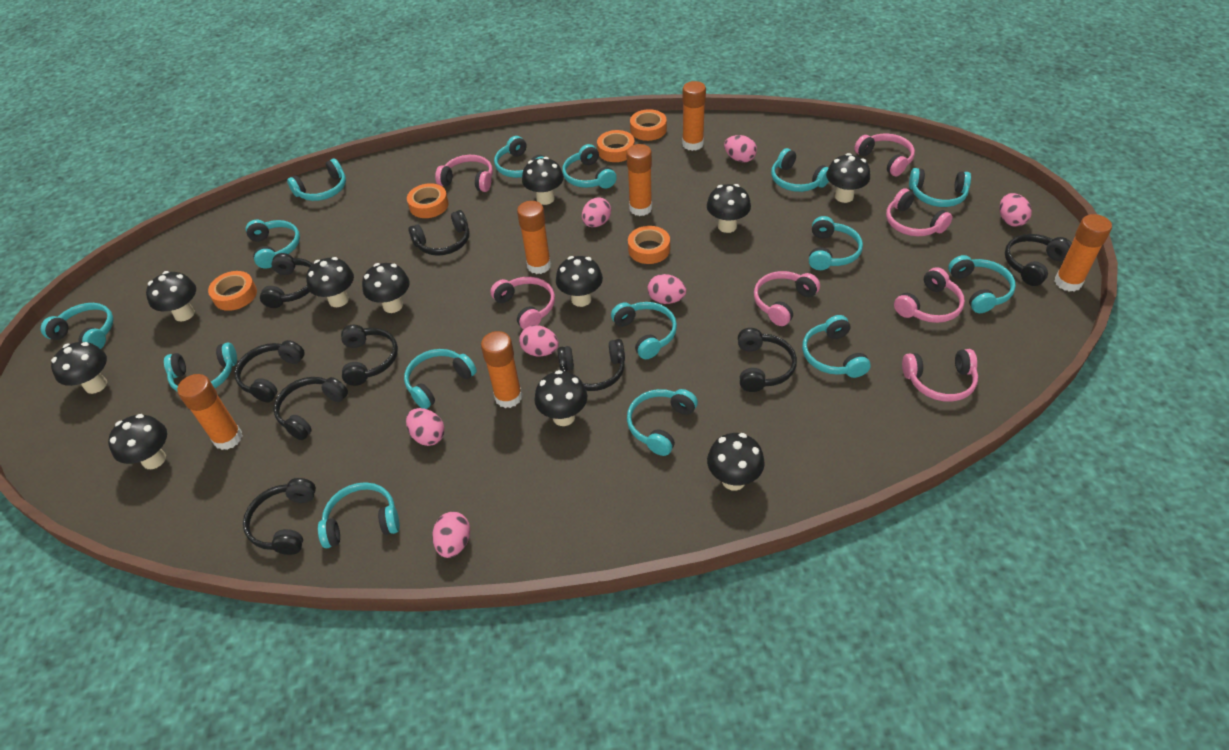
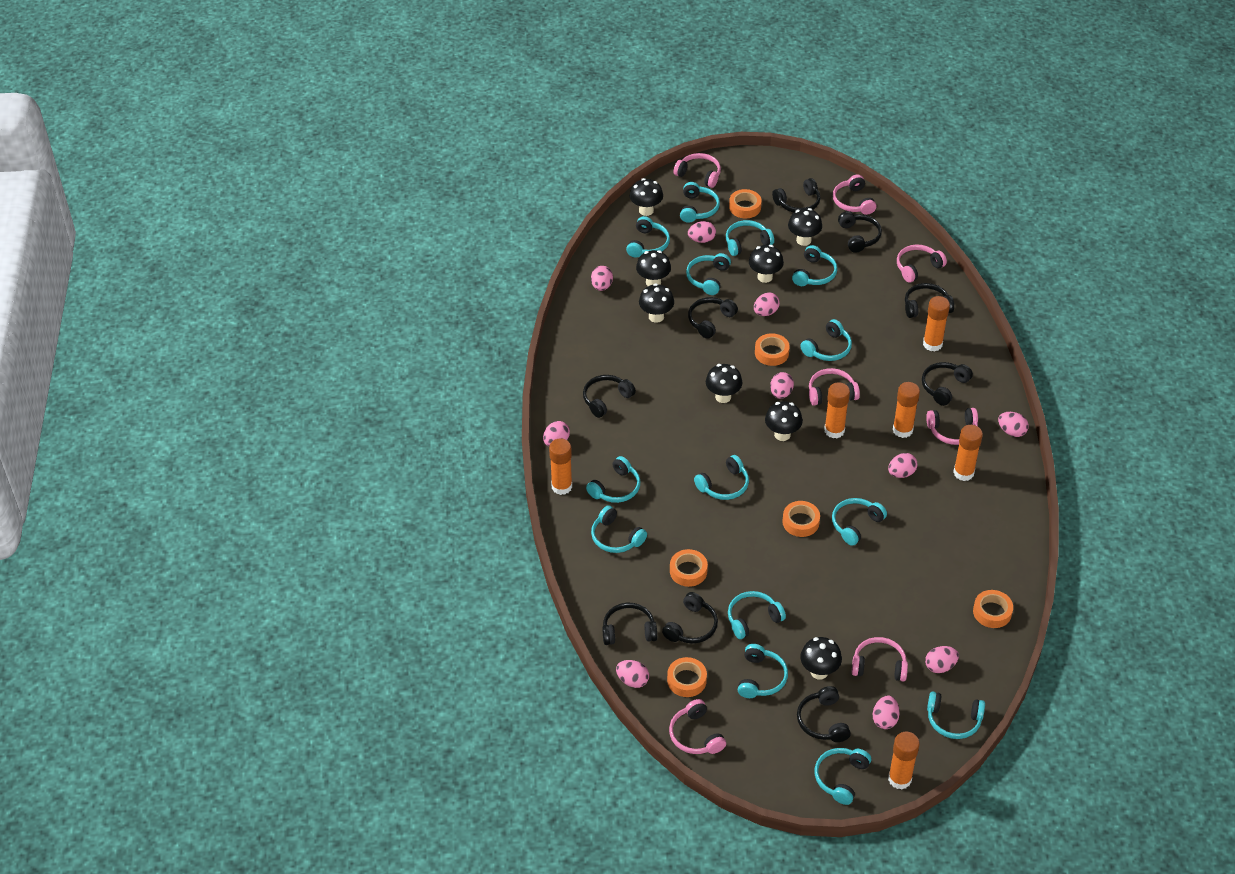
black mushroom: [51,342,107,394] [108,414,167,469] [146,271,196,321] [306,257,354,307] [362,263,410,313] [522,157,564,205] [534,370,587,426] [556,256,603,307] [707,184,751,233] [707,433,765,491] [826,153,870,203] = 11 -> [630,178,663,216] [636,250,671,286] [639,283,674,323] [706,364,743,403] [749,245,784,283] [765,401,803,441] [788,208,822,246] [800,637,842,679] = 8
orange tape: [208,271,257,311] [407,183,449,218] [597,130,635,162] [628,226,670,264] [630,109,667,141] = 5 -> [667,657,707,697] [670,549,708,587] [729,189,762,218] [755,333,790,366] [782,501,820,537] [973,590,1013,628] = 6
pink egg: [406,408,445,446] [432,512,470,558] [519,325,559,356] [582,198,611,227] [648,274,687,304] [724,135,757,163] [1000,193,1032,226] = 7 -> [543,421,570,446] [591,266,613,291] [616,660,649,688] [688,221,716,243] [754,292,780,316] [770,372,794,399] [873,696,900,729] [888,453,918,478] [925,646,959,673] [998,412,1029,437] = 10
turquoise headphones: [41,303,114,349] [164,343,237,391] [246,220,300,268] [287,159,346,201] [318,482,400,548] [404,349,477,409] [494,136,544,178] [562,144,617,188] [611,302,677,359] [627,389,698,456] [771,148,829,192] [802,315,871,378] [809,216,863,270] [909,168,971,207] [948,255,1016,313] = 15 -> [586,456,640,503] [591,505,647,553] [626,216,670,258] [680,182,720,223] [686,253,731,295] [694,455,749,500] [726,220,774,256] [728,591,786,639] [738,644,788,698] [792,245,837,286] [800,319,852,361] [815,748,871,805] [832,498,887,546] [927,691,985,739] = 14

